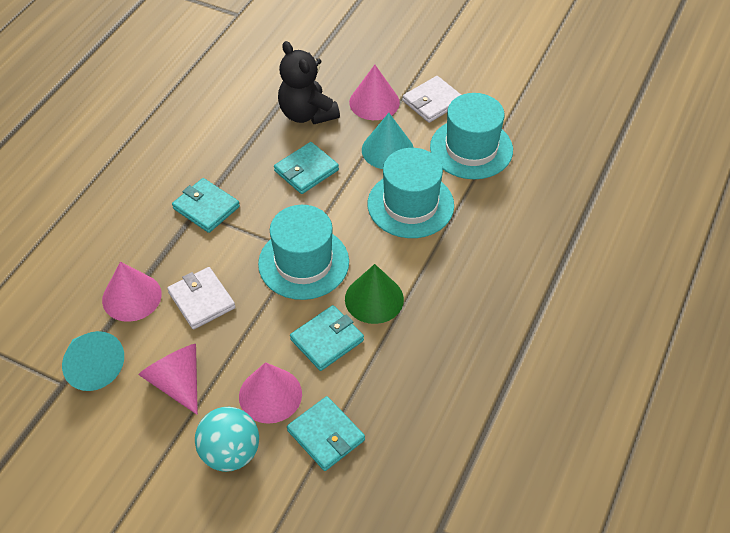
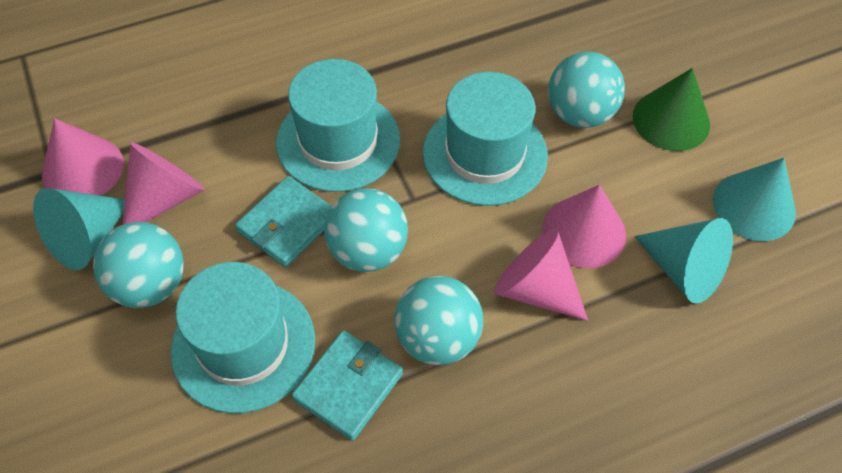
black teddy bear: [278,41,340,124] = 1 -> none = 0
turquoise ball: [195,407,259,472] = 1 -> [93,222,184,308] [324,188,408,272] [394,276,483,365] [548,51,625,128] = 4
turquoise cone: [62,331,124,391] [362,113,414,169] = 2 -> [33,188,125,270] [634,218,733,304] [713,158,796,241] = 3
turquoise wallet: [172,178,240,233] [274,142,339,194] [287,396,365,471] [290,305,364,371] = 4 -> [235,176,332,267] [291,330,403,441] = 2
white wallet: [167,267,235,329] [403,76,461,123] = 2 -> none = 0

